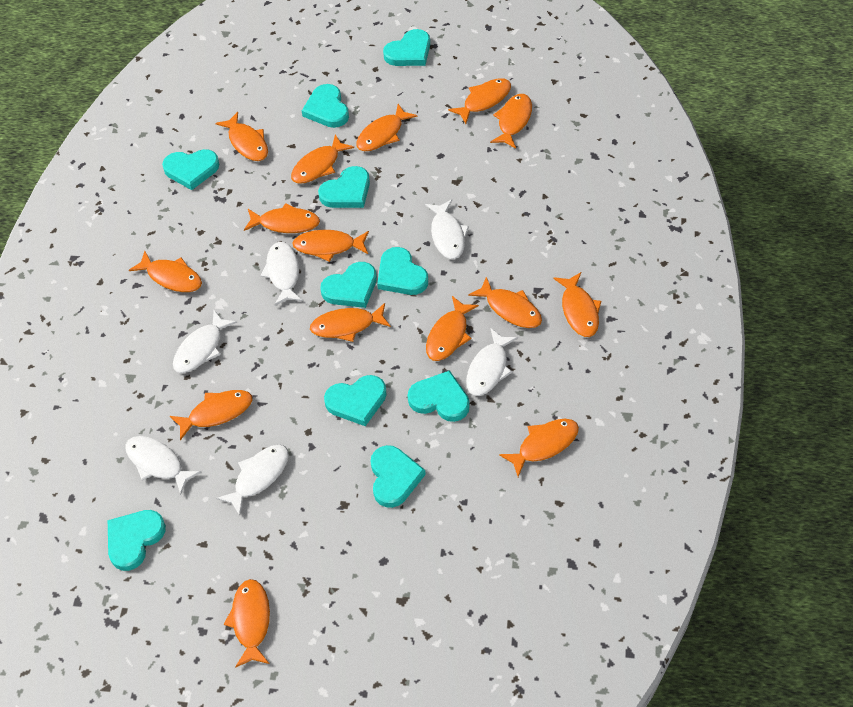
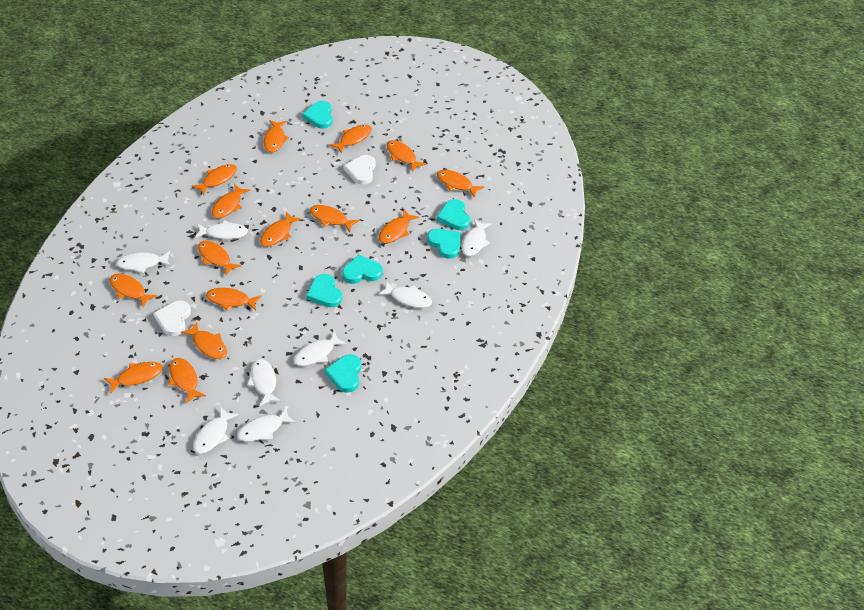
turquoise heart: [108,510,166,571] [162,149,220,190] [302,84,349,128] [318,166,370,208] [320,262,377,308] [324,375,387,426] [370,445,426,508] [377,247,428,295] [383,29,430,66] [407,370,470,422] = 10 -> [302,101,333,129] [306,274,342,307] [325,354,362,393] [342,255,383,284] [427,229,461,259] [437,199,471,230] = 6
white fish: [126,436,201,495] [173,310,237,373] [216,445,289,516] [261,242,303,306] [425,199,469,259] [466,329,518,396] = 6 -> [116,251,170,273] [193,406,239,454] [195,220,248,239] [237,407,296,442] [247,359,281,406] [294,331,347,366] [378,281,432,308] [461,219,492,256] = 8
white heart: none = 0 -> [153,300,191,336] [344,155,376,185] = 2

